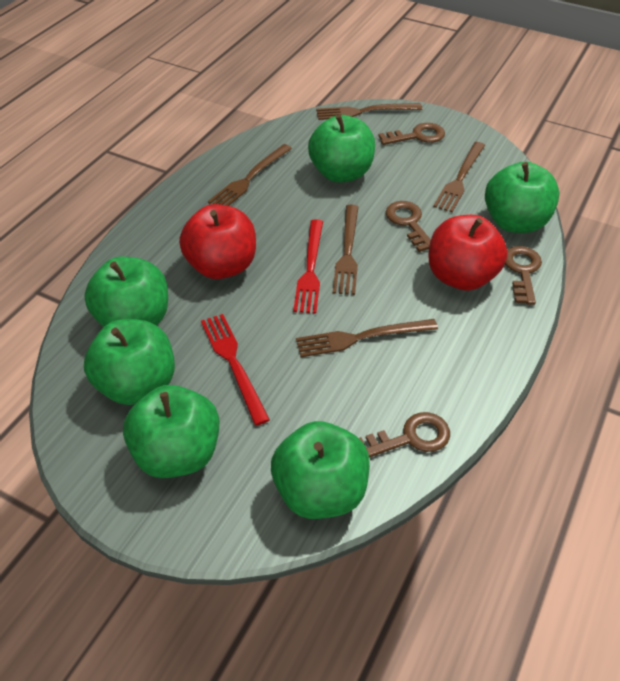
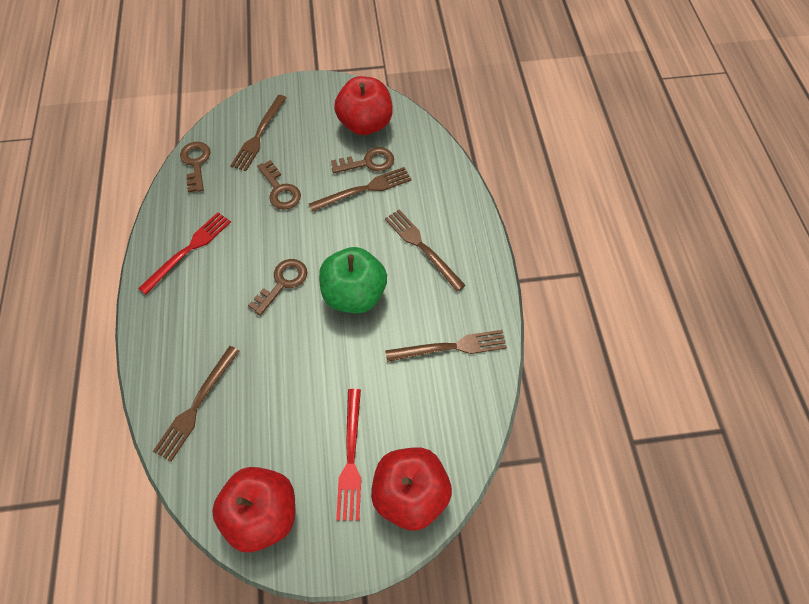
green apple: [84,257,168,327] [84,319,175,405] [123,385,219,478] [271,421,370,519] [308,114,375,182] [485,162,559,233] = 6 -> [319,247,387,313] = 1
red apple: [179,204,256,279] [428,215,508,291] = 2 -> [212,467,295,552] [334,76,393,135] [371,447,452,531] = 3

